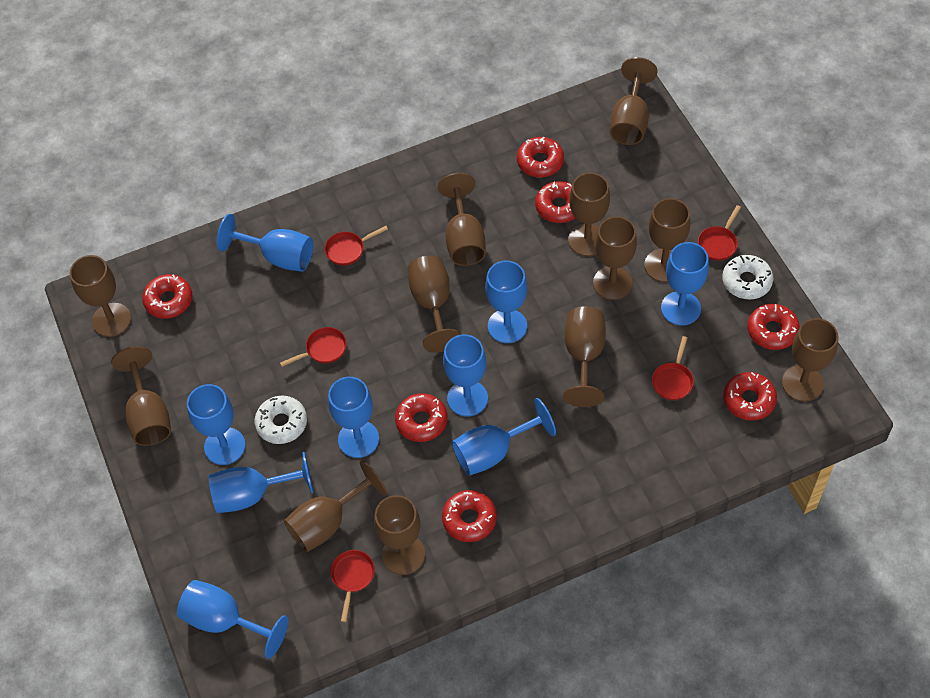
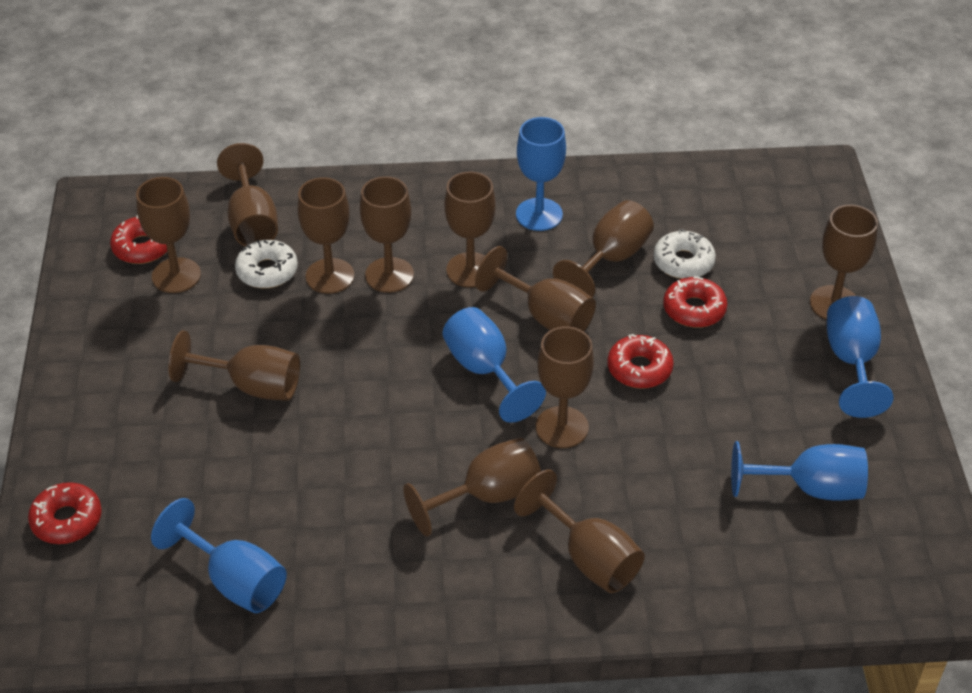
blue goblet: [177,580,288,659] [187,384,246,465] [209,452,314,513] [217,214,313,272] [328,377,379,458] [443,334,488,416] [452,398,556,476] [485,261,527,343] [661,242,709,326] = 9 -> [151,498,287,613] [443,307,546,423] [516,117,566,231] [731,441,868,501] [827,296,893,418] = 5
red donut: [142,274,192,319] [395,393,448,442] [442,490,497,542] [517,137,564,177] [535,181,575,223] [723,372,777,421] [747,304,800,350] = 7 -> [28,482,102,544] [110,215,167,264] [607,334,674,389] [663,277,727,328] = 4
red pan: [280,327,347,367] [325,226,388,266] [330,550,375,622] [652,336,694,400] [698,205,741,261] = 5 -> none = 0

